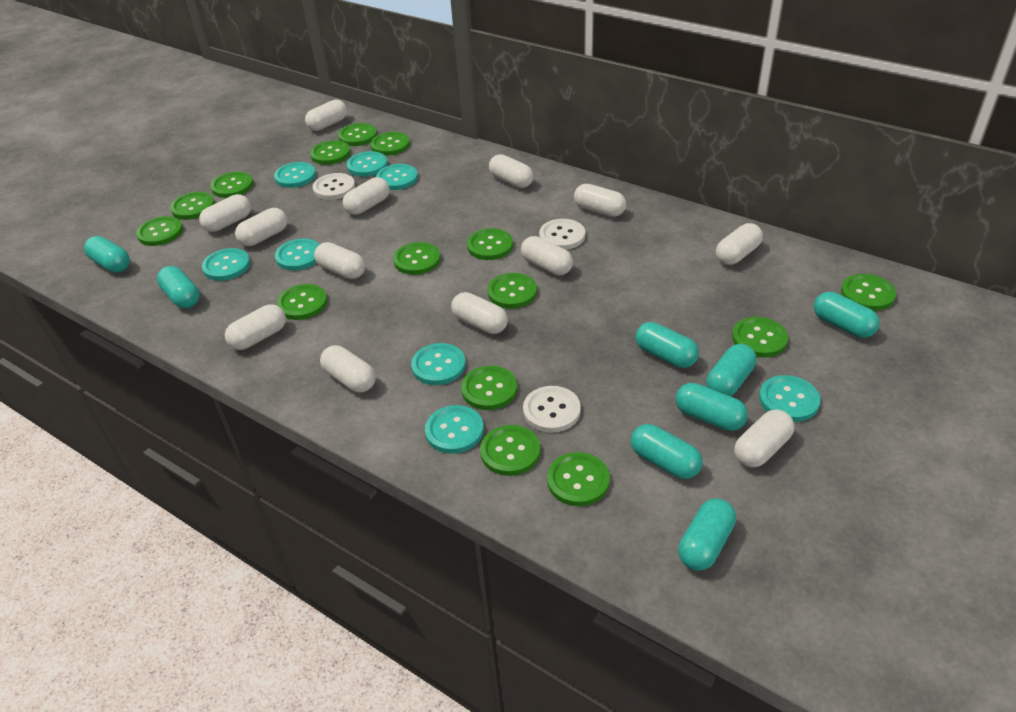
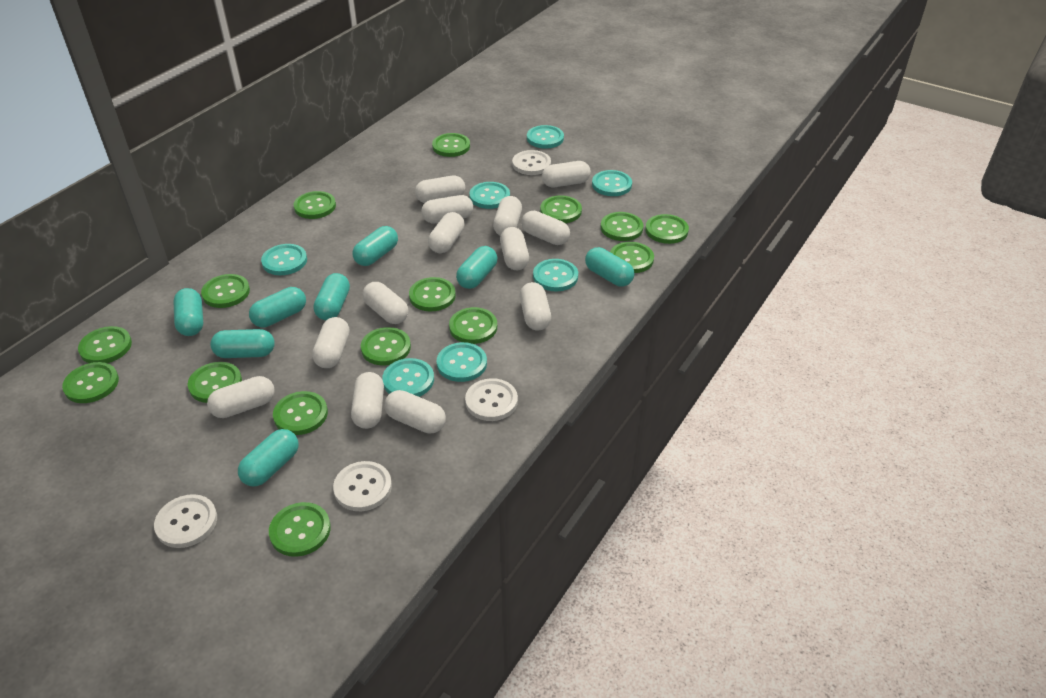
turquoise button: [202,248,250,281] [274,162,316,188] [275,238,320,271] [347,151,388,177] [376,164,418,190] [411,343,466,385] [425,405,484,454] [759,375,820,422] = 8 -> [261,244,307,275] [382,358,434,397] [436,342,487,382] [469,182,510,209] [527,125,564,149] [533,259,578,291] [592,170,632,196] = 7
white button: [313,173,355,200] [523,386,581,433] [539,219,585,250] = 3 -> [154,494,217,548] [333,461,392,511] [465,378,518,421] [512,150,551,175] = 4

